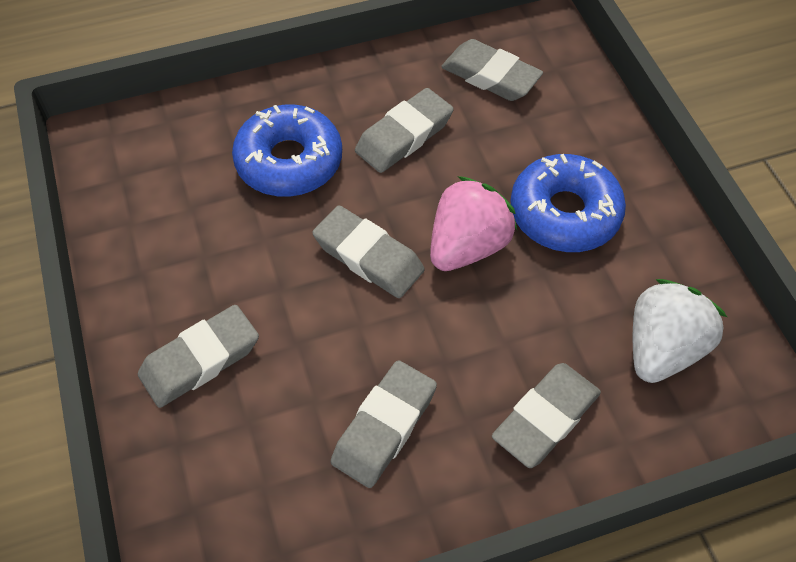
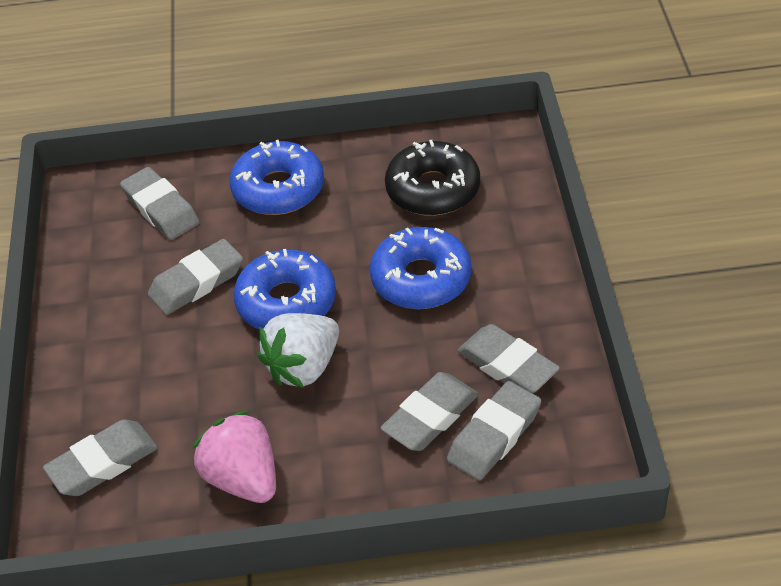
black donut: none = 0 -> [385,140,480,216] = 1
blue donut: [232,105,342,197] [510,154,626,252] = 2 -> [230,140,324,215] [234,249,336,330] [370,227,471,309] = 3

